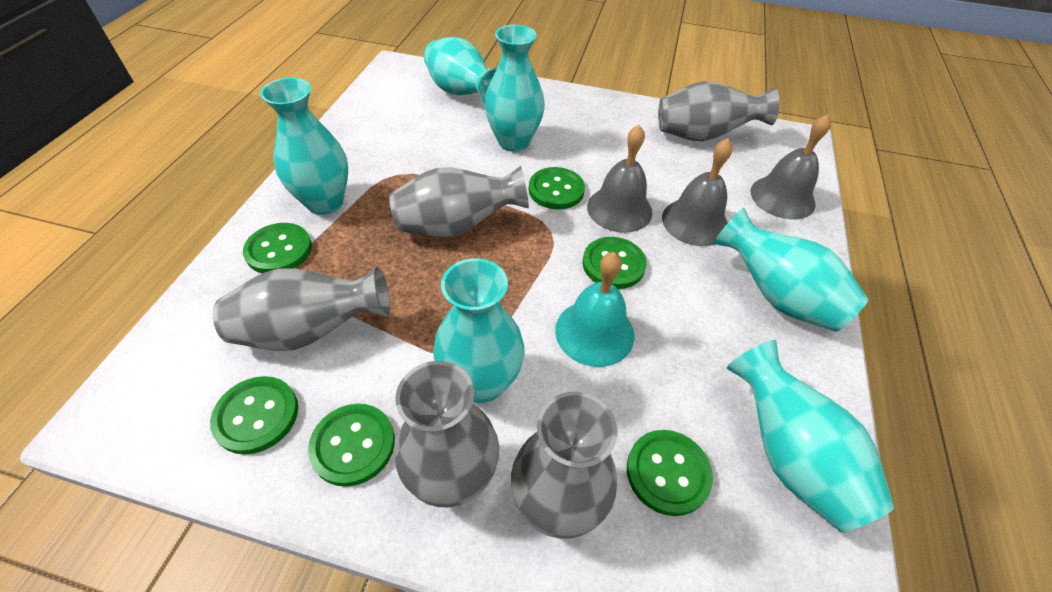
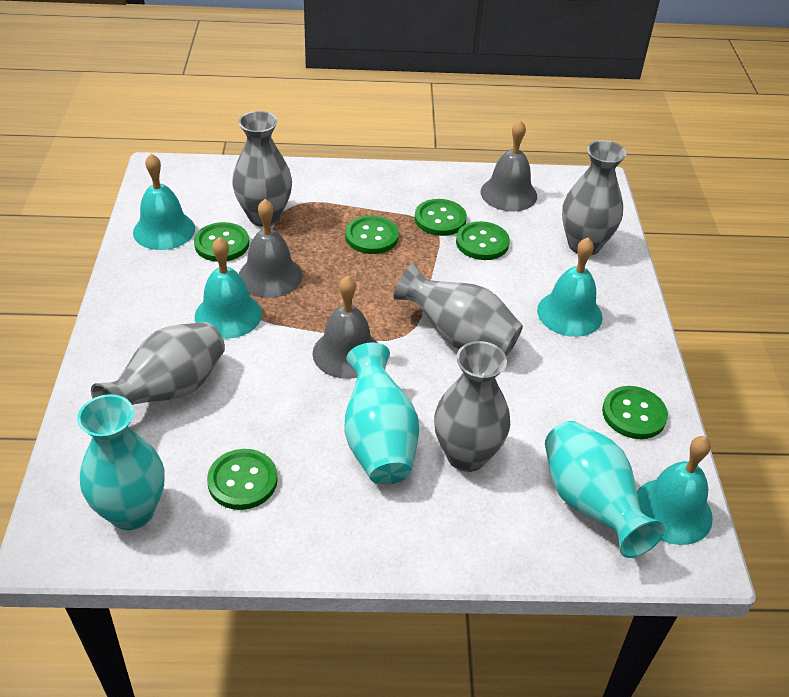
turquoise bell: [555,252,635,367] = 1 -> [133,153,195,250] [195,237,262,339] [537,238,603,337] [637,436,713,545] = 4
turquoise vase: [260,78,348,215] [424,37,497,103] [433,258,525,403] [485,25,545,152] [714,208,869,332] [727,340,895,532] = 6 -> [77,394,164,530] [344,342,419,485] [545,421,665,558] = 3

